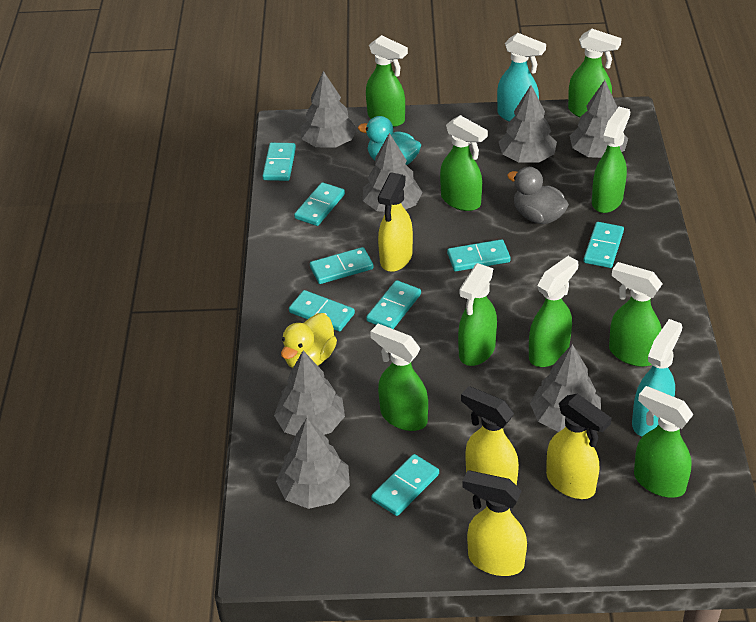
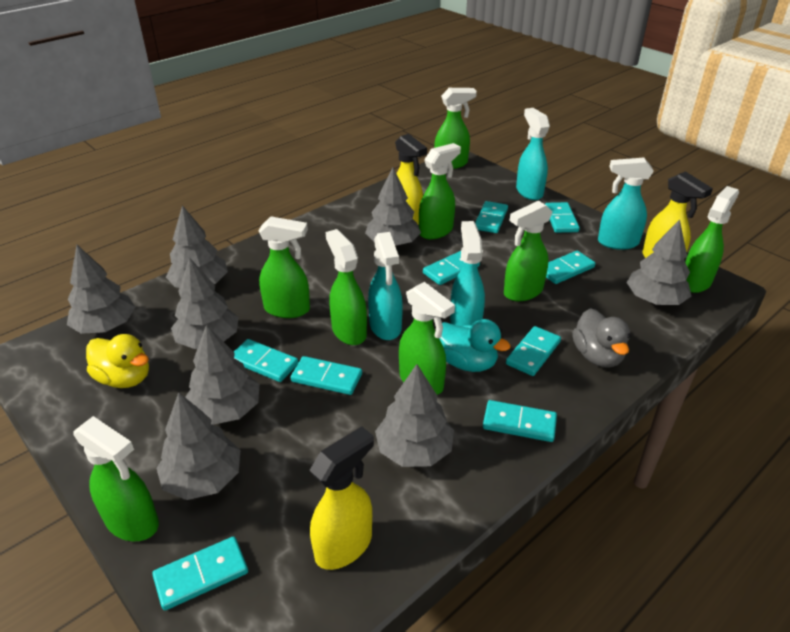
green spray bottle: [366,35,408,127] [370,324,428,431] [440,115,488,211] [458,263,497,366] [529,256,578,367] [568,29,622,117] [592,107,630,213] [609,262,662,367] [634,386,693,498] = 9 -> [74,416,159,541] [259,216,310,318] [326,229,367,345] [399,282,455,395] [419,143,461,239] [434,88,477,169] [504,201,553,301] [685,186,739,293] = 8
grey tree: [274,351,345,436] [276,418,350,509] [300,71,357,148] [363,133,422,212] [499,85,557,163] [530,344,601,432] [570,80,628,158] = 7 -> [67,245,135,334] [156,392,240,500] [166,205,228,288] [171,257,239,349] [185,325,260,425] [365,168,421,246] [375,364,454,467] [627,220,692,305] = 8
turquoise domino: [262,143,296,181] [289,290,355,331] [294,182,345,226] [310,247,374,284] [366,280,421,329] [371,454,439,516] [447,239,511,271] [583,222,624,268] = 8 -> [152,536,248,610] [234,339,298,382] [291,356,362,395] [423,251,480,285] [475,201,508,233] [483,400,557,442] [506,326,561,376] [545,202,580,233] [546,251,595,284] = 9
turquoise spray bottle: [497,33,546,122] [632,319,682,437] = 2 -> [368,232,403,340] [450,221,485,326] [516,108,550,200] [598,158,654,250] = 4
yellow spray bottle: [378,172,413,272] [461,386,519,486] [462,470,527,576] [546,393,612,499] = 4 -> [310,426,374,570] [395,134,427,225] [642,171,713,258] = 3

